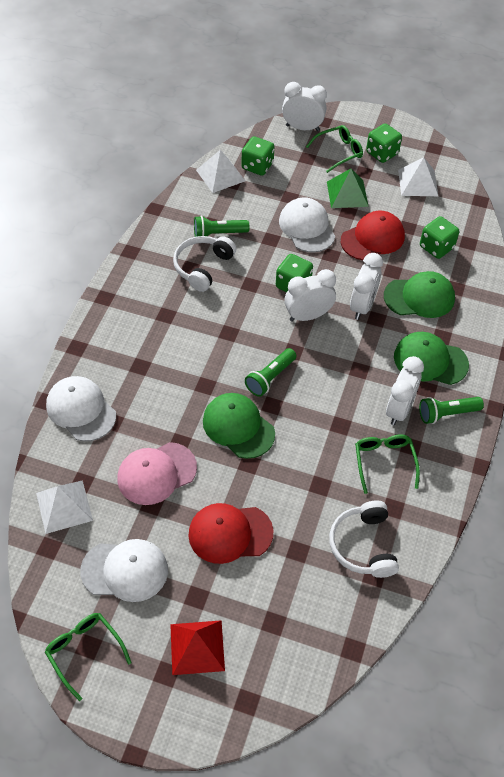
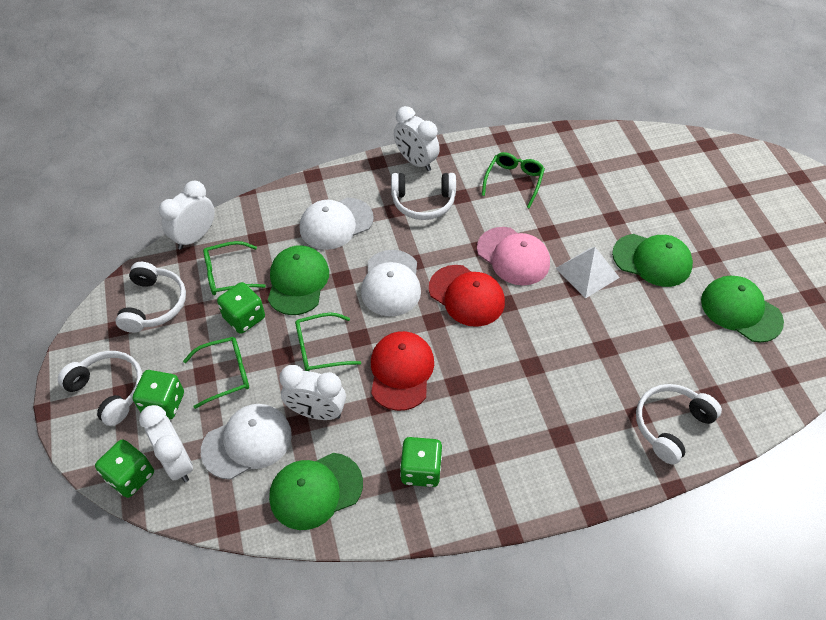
green cap: [203,393,275,459] [384,271,455,318] [394,332,469,385] = 3 -> [268,245,329,315] [269,453,363,530] [612,234,693,287] [701,276,784,343] = 4
green flashlight: [194,216,249,237] [245,348,296,397] [419,397,484,424] = 3 -> none = 0
green glasses: [45,613,132,701] [306,125,363,173] [355,434,420,494] = 3 -> [183,337,249,409] [203,241,266,295] [295,313,361,371] [482,152,545,209] = 4
green pyramid: [327,169,369,208] = 1 -> none = 0
red pyramid: [170,620,225,675] = 1 -> none = 0
white headphones: [173,236,236,292] [329,500,399,578] = 2 -> [58,351,143,426] [115,262,186,333] [391,173,456,220] [636,384,722,465] = 4
white pyramid: [36,480,93,534] [196,150,245,193] [398,157,438,196] = 3 -> [556,247,620,299] = 1

